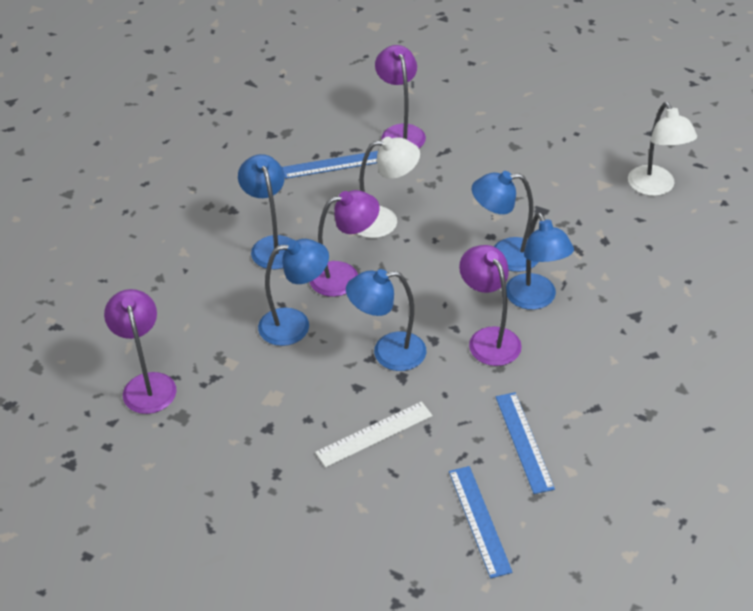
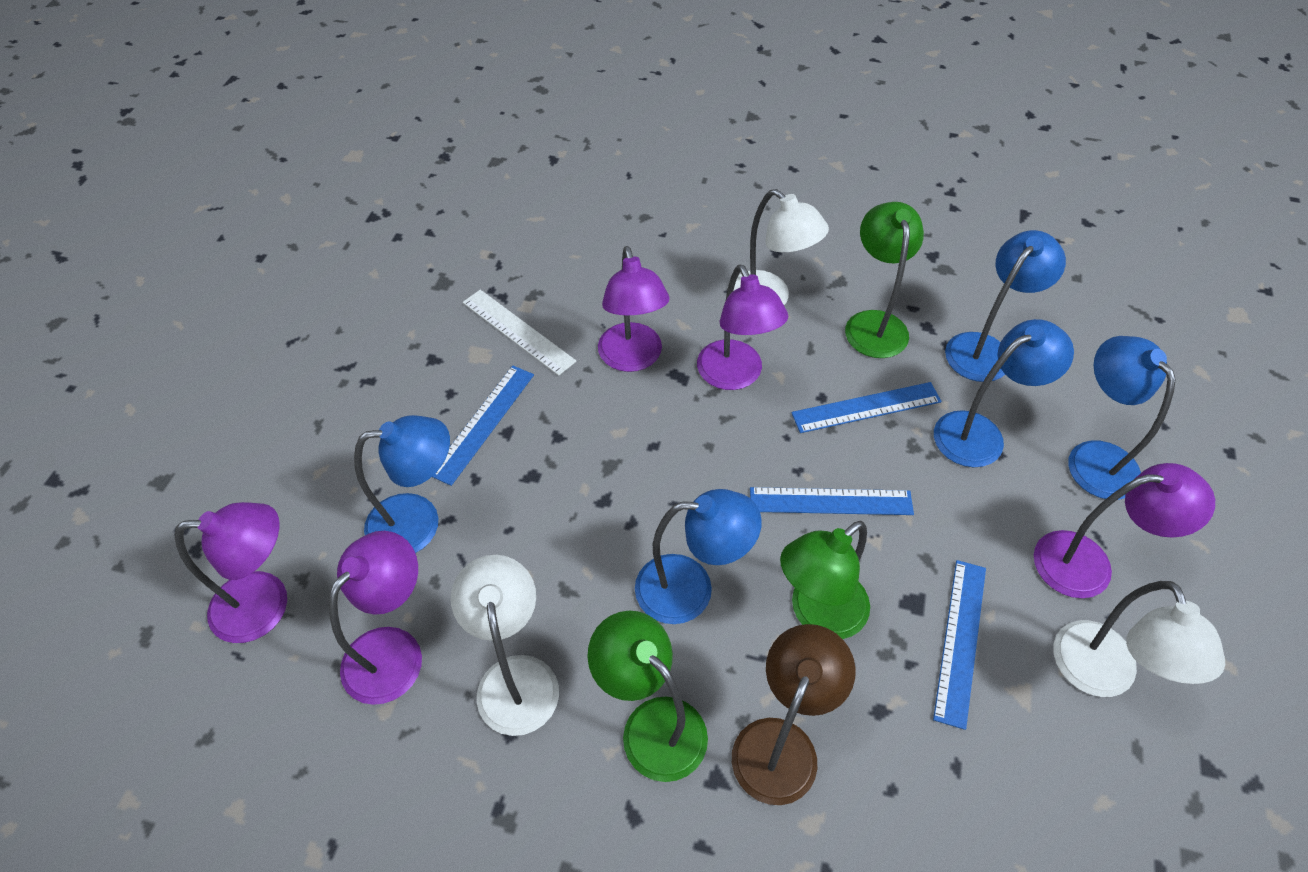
blue ruler: [282,151,378,179] [449,466,513,578] [496,392,555,494] = 3 -> [432,365,534,486] [750,487,914,515] [791,382,941,433] [933,560,986,730] = 4
brown lamp: none = 0 -> [732,624,856,805] = 1
green lamp: none = 0 -> [587,611,708,782] [780,521,870,639] [845,202,924,358] = 3
purple lamp: [104,289,176,414] [310,190,380,297] [375,45,426,148] [459,245,522,366] = 4 -> [175,502,287,643] [329,531,422,705] [598,246,670,372] [697,264,788,390] [1034,463,1215,598] = 5
white lamp: [357,137,420,238] [628,102,697,196] = 2 -> [451,555,559,736] [734,189,829,305] [1053,581,1226,697] = 3

